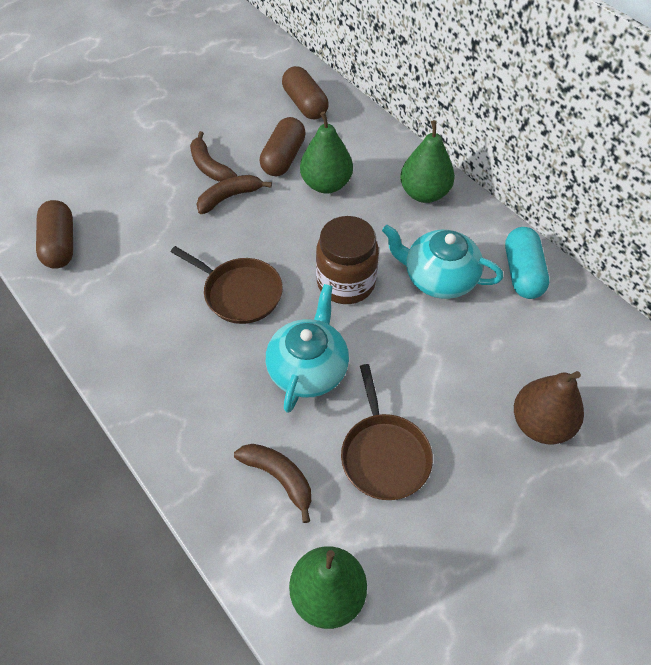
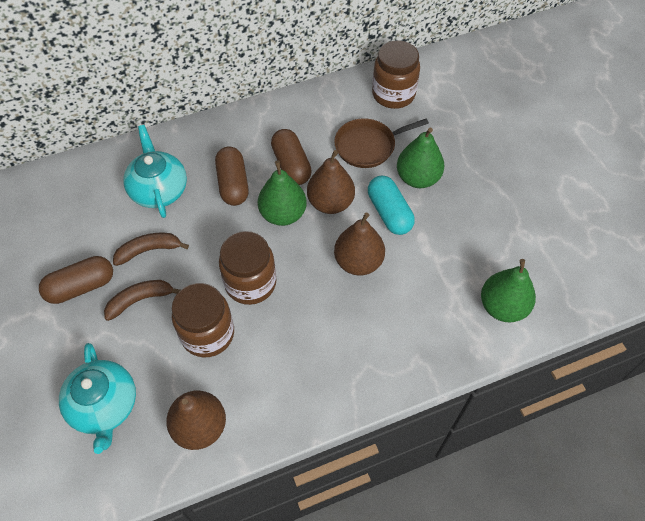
brown banana: [190,131,237,182] [197,175,272,214] [234,444,311,523] = 3 -> [104,280,180,321] [113,233,189,266] = 2
brown jar: [316,216,379,304] = 1 -> [172,283,234,357] [219,231,276,305] [372,40,420,109] = 3
brown pan: [171,246,283,324] [341,364,433,500] = 2 -> [334,118,429,168] = 1
brown pear: [514,371,584,444] = 1 -> [166,391,226,450] [307,150,355,214] [334,212,385,275] = 3

